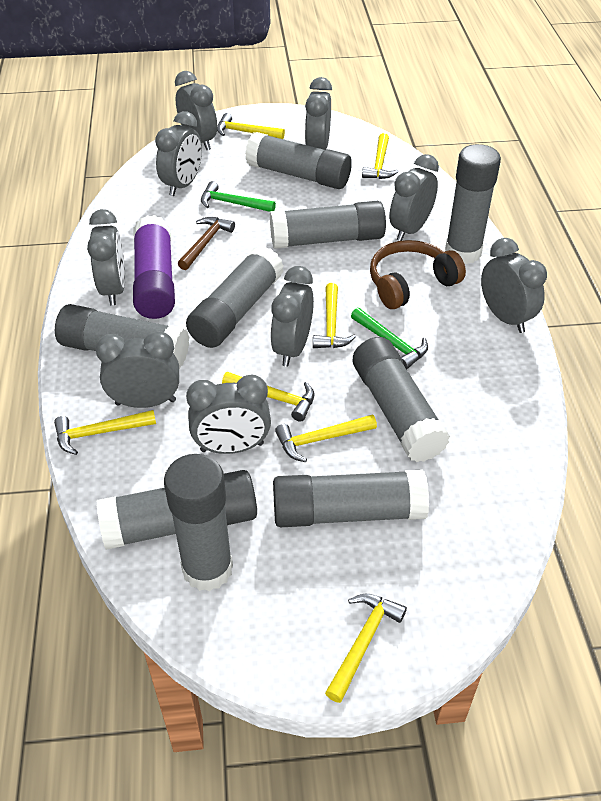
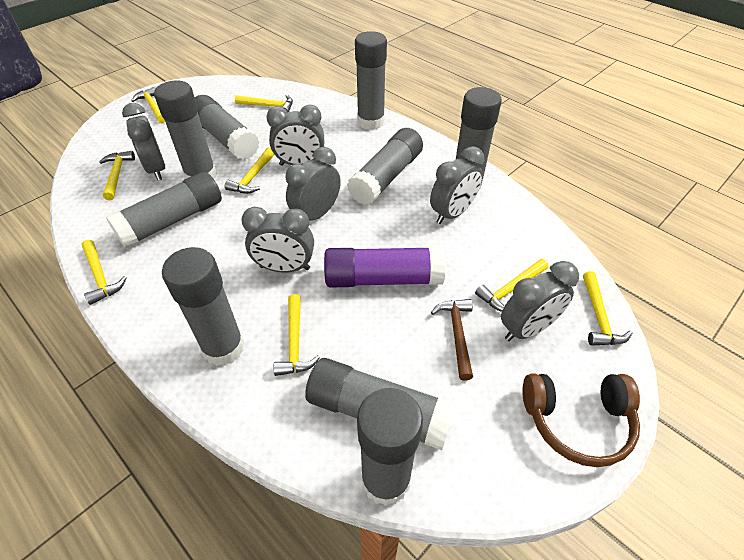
green hammer: [201,181,276,212] [351,308,428,369] = 2 -> none = 0
grey clock: [87,209,125,305] [96,331,179,408] [155,111,202,196] [175,71,217,150] [186,375,271,454] [271,266,314,367] [305,77,332,150] [389,154,439,241] [481,238,547,333] = 9 -> [122,103,165,180] [241,207,314,273] [266,105,324,166] [285,147,341,221] [430,146,485,224] [501,261,579,341] = 6
yellow hammer: [54,410,156,455] [217,113,285,139] [222,372,314,422] [275,414,377,462] [313,283,356,348] [325,594,407,703] [362,133,398,179] = 7 -> [82,240,127,305] [99,151,135,201] [131,87,165,123] [225,147,274,194] [235,95,293,112] [273,294,320,376] [475,259,549,312] [583,271,632,346] = 8

